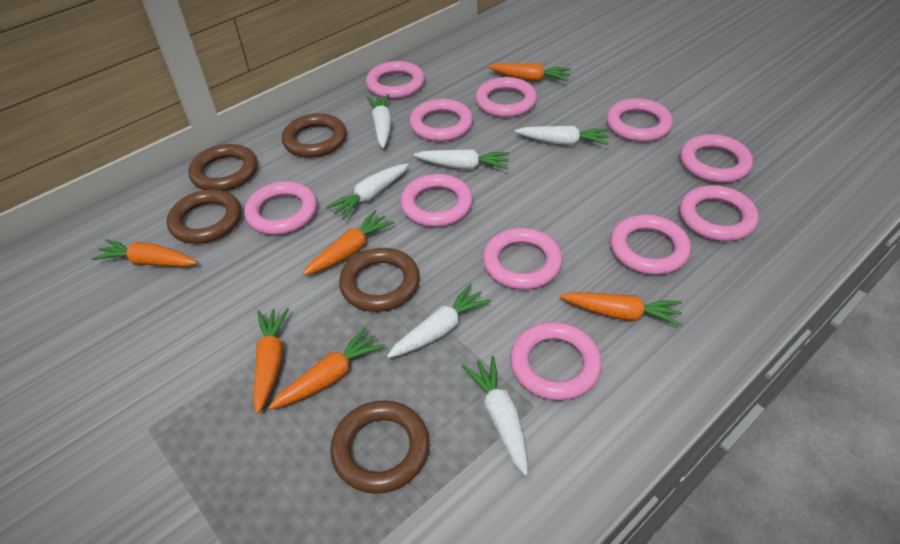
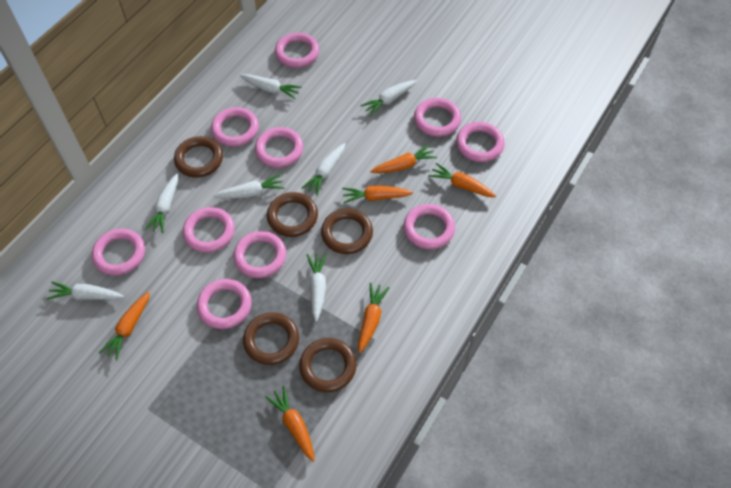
pink ring: [244,181,317,235] [366,61,425,99] [400,174,473,227] [409,99,473,142] [475,77,537,118] [483,228,563,290] [510,322,602,401] [606,98,673,142] [610,215,691,275] [679,185,759,241] [680,134,753,183] = 11 -> [92,228,145,276] [183,207,235,253] [197,279,252,329] [211,107,259,147] [233,231,286,278] [255,127,303,168] [275,33,319,68] [403,204,455,249] [414,98,461,137] [456,122,505,162] = 10
white carrot: [326,163,409,220] [366,94,392,148] [387,284,491,358] [414,149,510,170] [462,356,528,476] [515,126,609,145] = 6 -> [46,282,124,300] [145,173,178,233] [213,174,285,199] [240,74,302,99] [302,143,346,196] [307,253,327,322] [360,80,417,116] = 7

